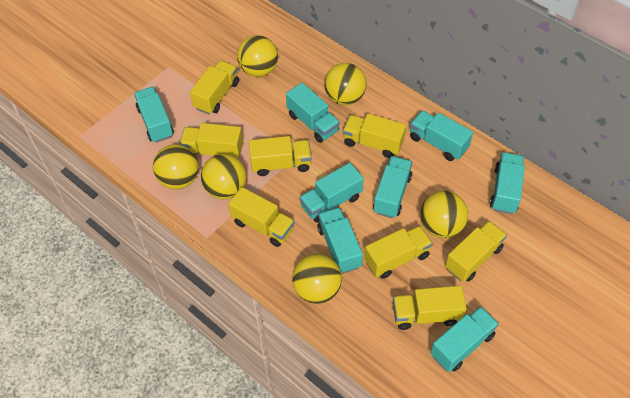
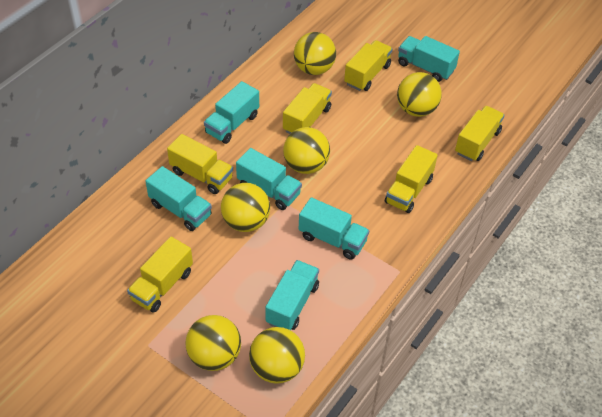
turquoise truck: [134,87,174,143] [286,83,340,143] [299,163,364,223] [317,207,363,274] [373,156,412,218] [410,110,473,161] [430,306,499,372] [490,152,525,214] = 8 -> [146,166,212,231] [204,81,259,144] [236,148,302,210] [265,260,319,330] [299,197,369,260] [398,36,460,82] = 6
yellow truck: [180,123,243,158] [190,60,239,114] [228,187,295,247] [249,136,312,176] [343,114,406,158] [364,226,433,279] [393,286,467,330] [445,221,507,282] = 8 -> [127,237,193,313] [167,134,233,194] [283,83,332,134] [344,40,393,91] [385,145,438,213] [455,106,504,161] = 6

